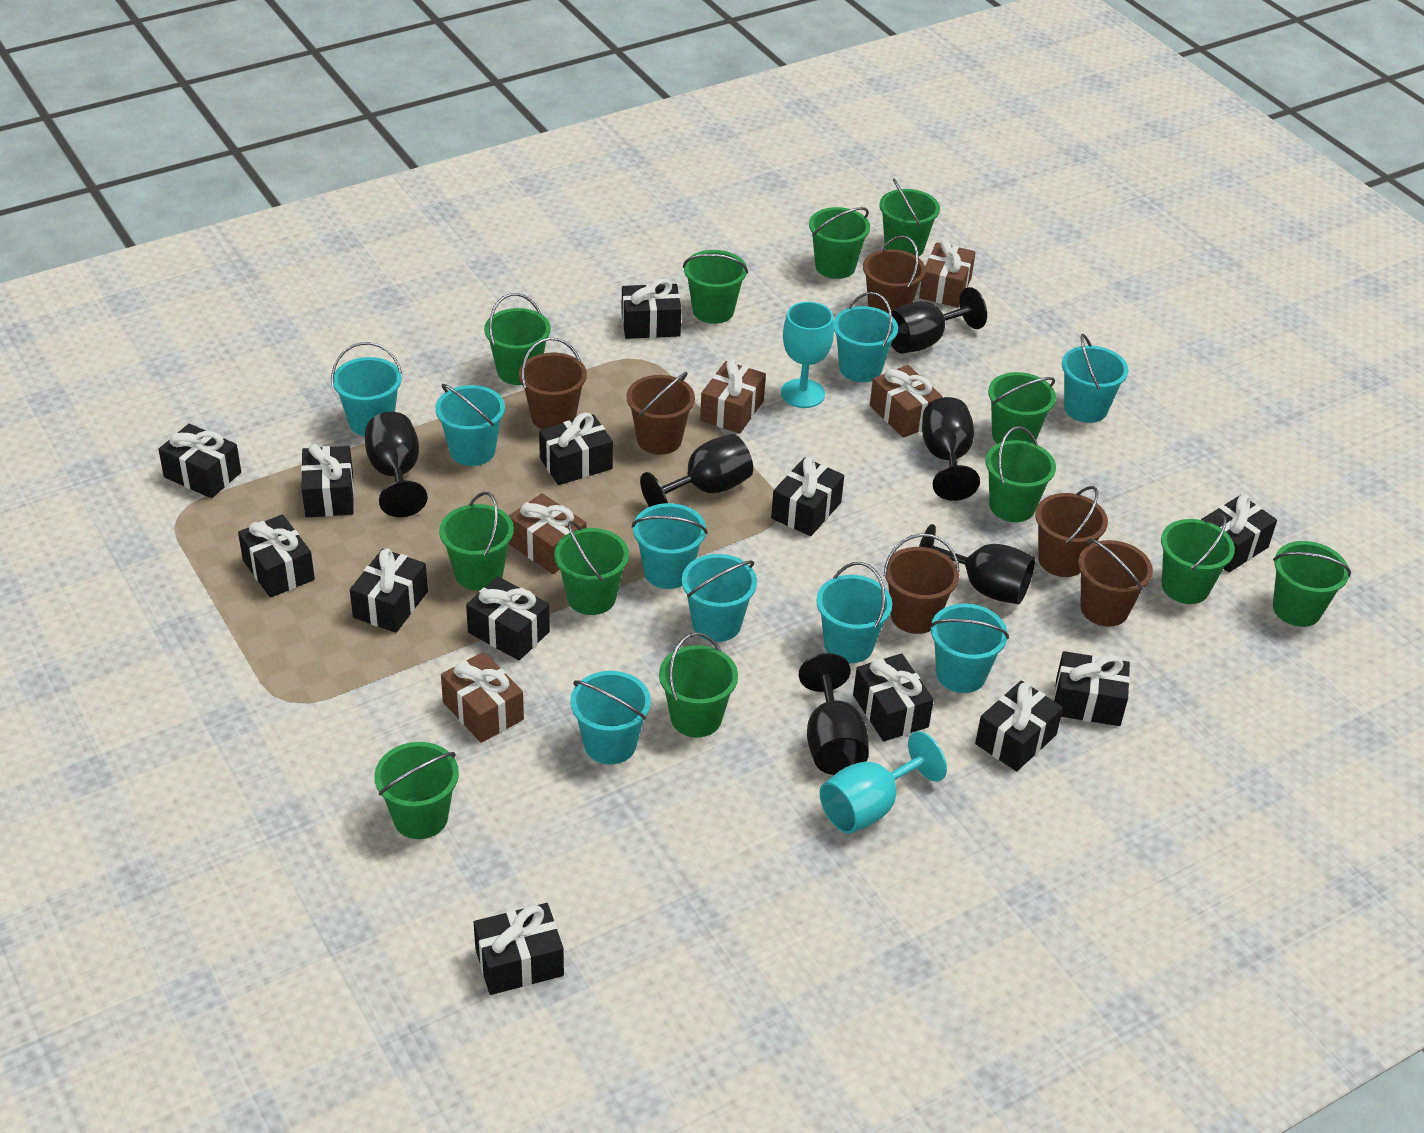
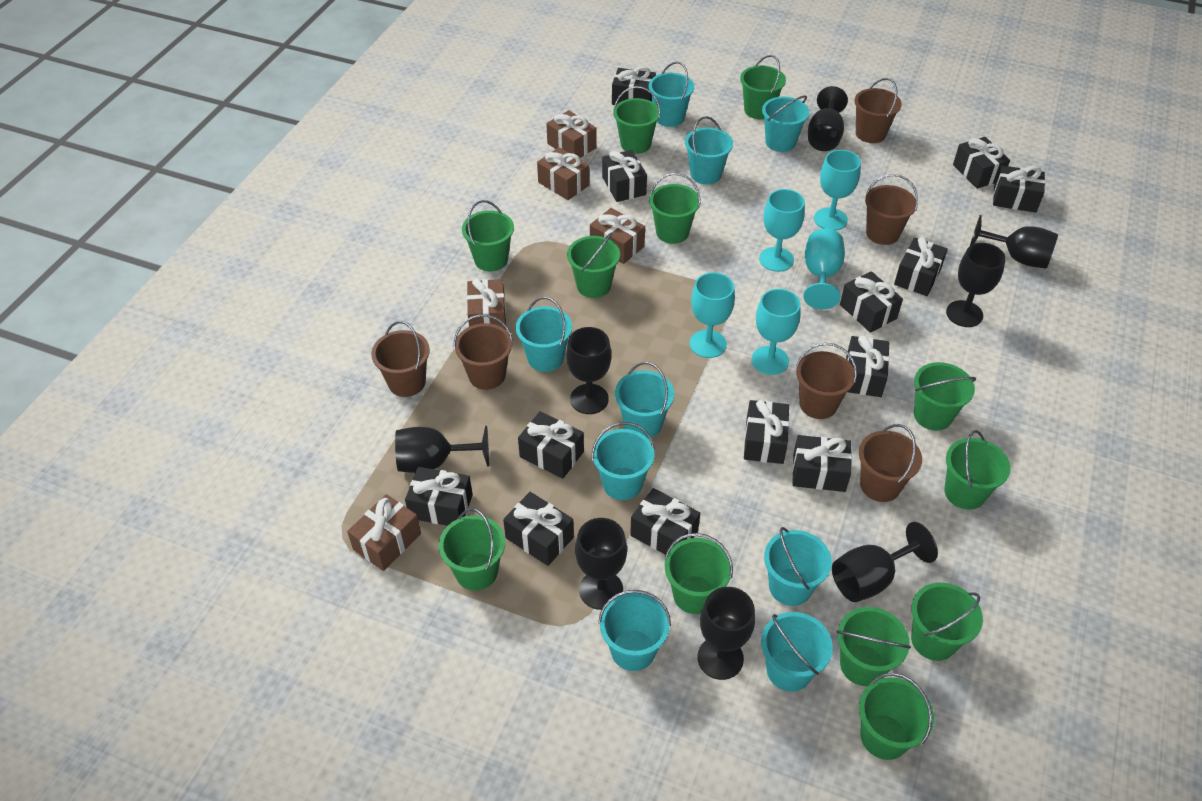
black goblet: [365,412,428,517] [640,434,753,507] [799,653,869,775] [891,287,987,353] [919,524,1035,604] [922,397,980,501] = 6 -> [395,426,489,473] [566,327,611,414] [575,518,627,610] [697,587,755,680] [808,86,848,151] [832,522,938,602] [946,243,1006,327] [970,215,1058,269] = 8
turquoise goblet: [781,302,834,408] [820,731,947,833] = 2 -> [690,272,735,358] [751,289,801,375] [759,189,805,272] [803,229,845,309] [814,150,861,231] = 5

